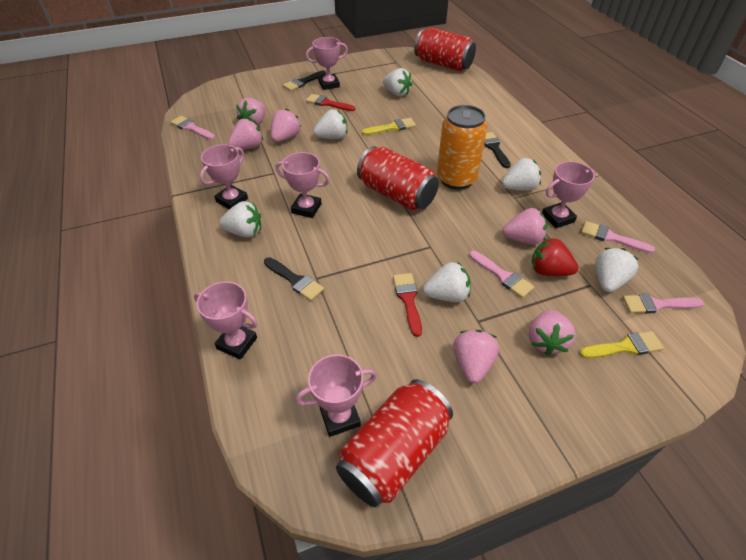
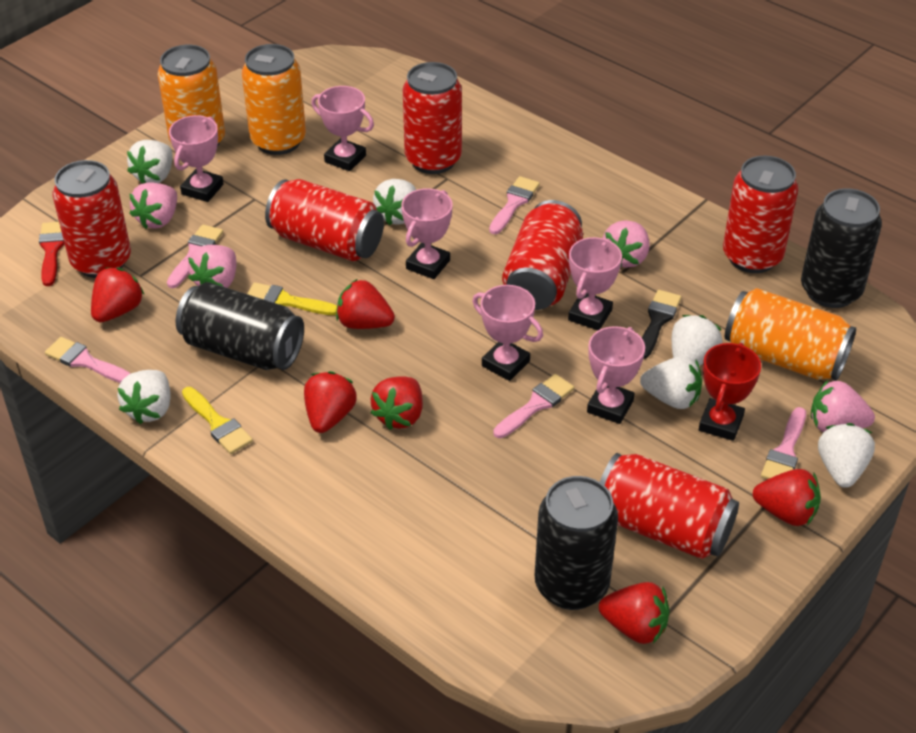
black brush: [264,257,324,301] [283,70,326,91] [484,132,511,168] = 3 -> [642,290,681,359] = 1
black can: none = 0 -> [176,282,304,370] [535,476,618,610] [801,188,882,308] = 3
orange can: [437,105,487,190] = 1 -> [158,45,225,147] [242,44,306,155] [725,288,856,381] = 3
pink brush: [171,116,215,140] [469,251,535,298] [581,221,655,253] [623,294,704,313] = 4 -> [45,337,131,383] [167,225,223,288] [489,176,540,234] [493,374,574,438] [761,407,806,479] = 5
pink strawberry: [228,118,263,149] [236,98,265,126] [271,109,301,142] [453,330,499,383] [503,208,547,244] [529,310,576,355] = 6 -> [130,182,177,229] [188,245,236,288] [603,220,650,268] [811,380,875,432] = 4
red brush: [306,94,355,111] [393,273,422,337] = 2 -> [39,222,64,286] = 1
red can: [336,379,453,507] [357,146,439,210] [414,27,476,71] = 3 -> [53,160,131,278] [265,179,384,261] [403,62,462,174] [502,200,583,310] [600,453,739,559] [723,156,798,273] = 6
red strawberry: [532,237,578,276] = 1 -> [91,268,145,322] [304,371,357,433] [336,279,395,329] [371,376,423,430] [599,582,670,644] [753,469,821,526] = 6
red trophy: none = 0 -> [699,343,761,441] = 1

